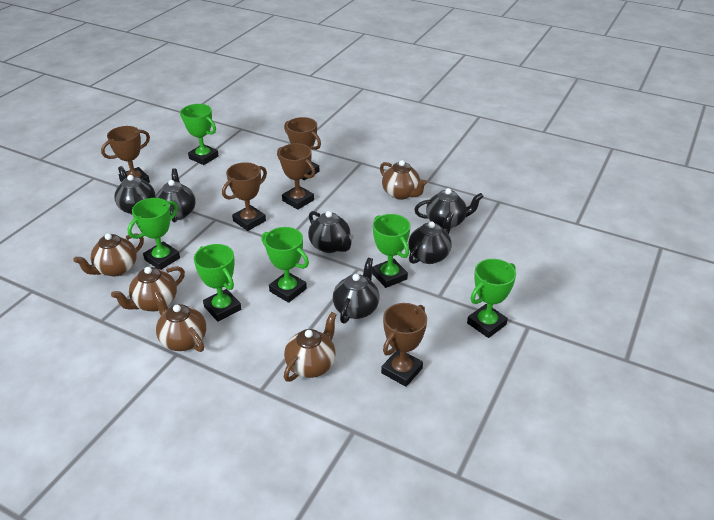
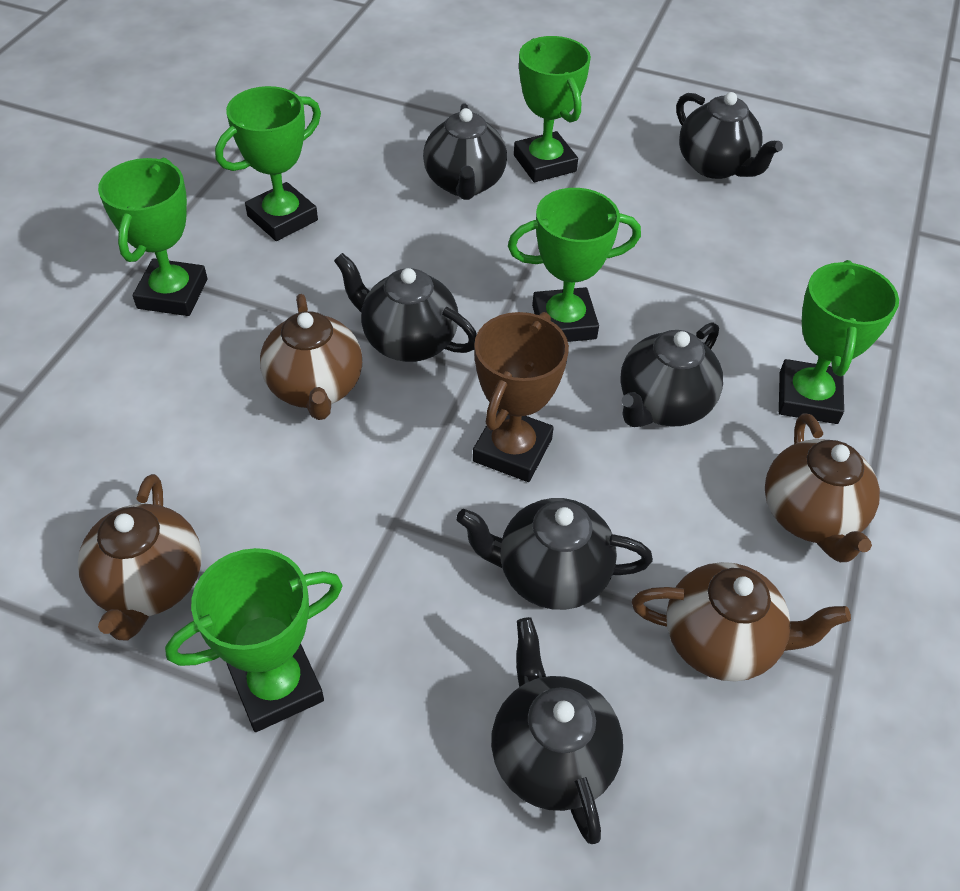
brown teapot: [73,233,144,277] [111,266,185,312] [154,291,206,352] [284,312,337,382] [380,160,427,200] = 5 -> [78,474,202,640] [260,294,362,420] [632,562,851,681] [765,413,880,562] = 4
brown trophy: [101,126,150,183] [222,162,267,231] [277,143,315,210] [284,117,321,180] [381,303,427,387] = 5 -> [473,312,569,482] = 1

